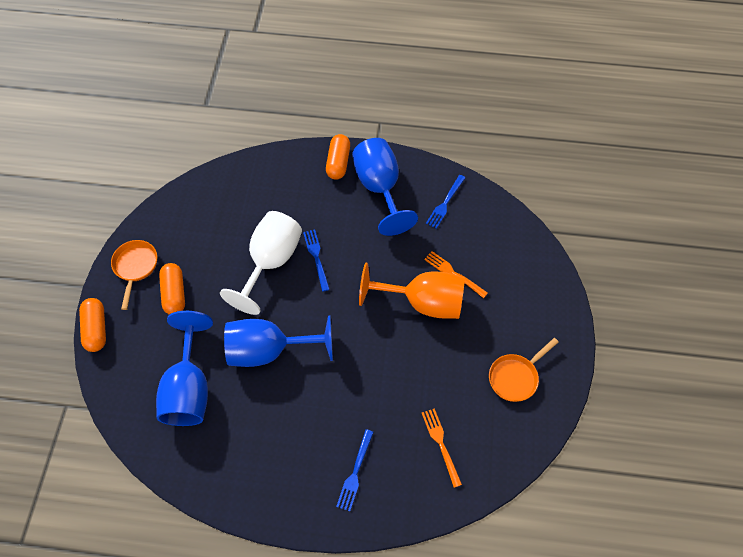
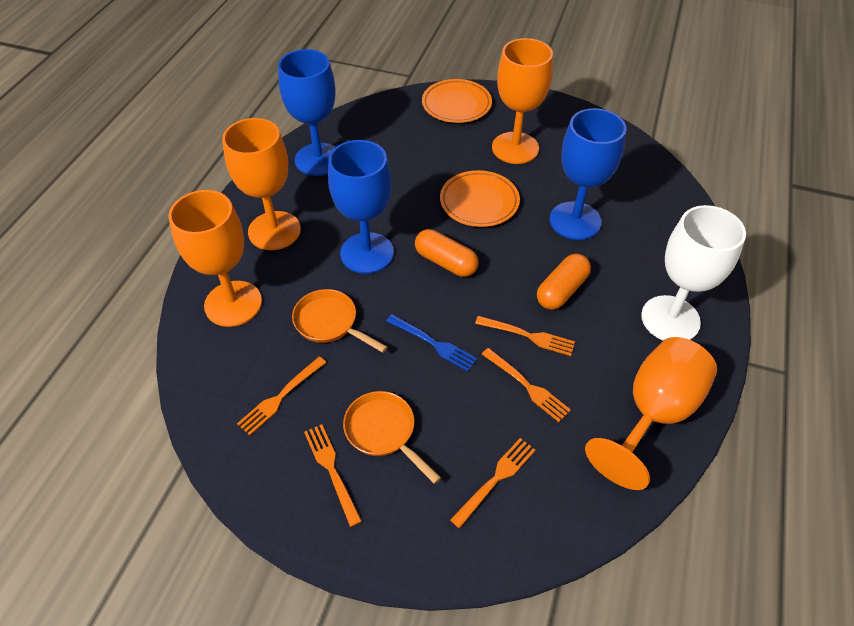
blue fork: [303,230,330,292] [336,429,374,511] [426,175,465,229] = 3 -> [386,314,477,372] = 1
orange capsule: [79,298,106,352] [159,263,185,315] [326,134,350,180] = 3 -> [415,229,479,277] [537,254,591,310] = 2
orange fork: [422,409,462,488] [424,251,488,298] = 2 -> [237,356,327,435] [304,424,362,527] [450,438,536,529] [475,316,575,356] [482,348,571,422] = 5
orange goblet: [359,263,465,319] = 1 -> [168,190,262,327] [222,118,301,250] [492,38,553,164] [585,337,717,490] = 4
orange plate: none = 0 -> [422,79,492,123] [440,170,520,227] = 2

